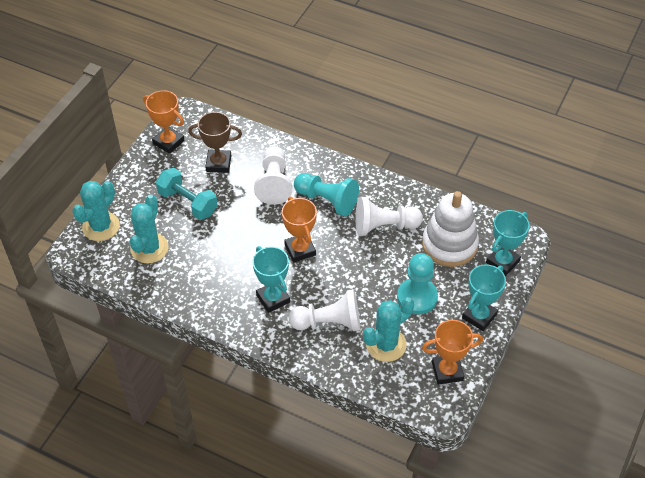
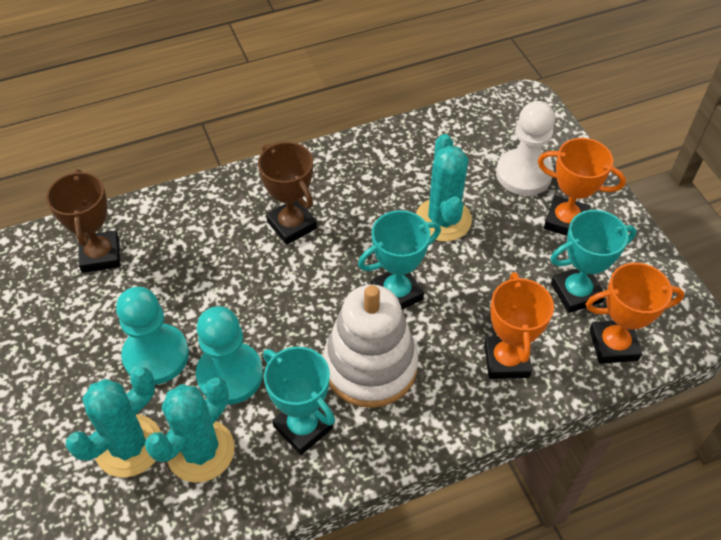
brown trophy: [188,112,242,173] = 1 -> [46,169,120,273] [258,142,317,245] = 2
turquoise dumbbell: [156,168,218,220] = 1 -> none = 0
white pawn: [254,146,292,205] [289,289,360,331] [355,197,423,236] = 3 -> [496,101,555,196] = 1

